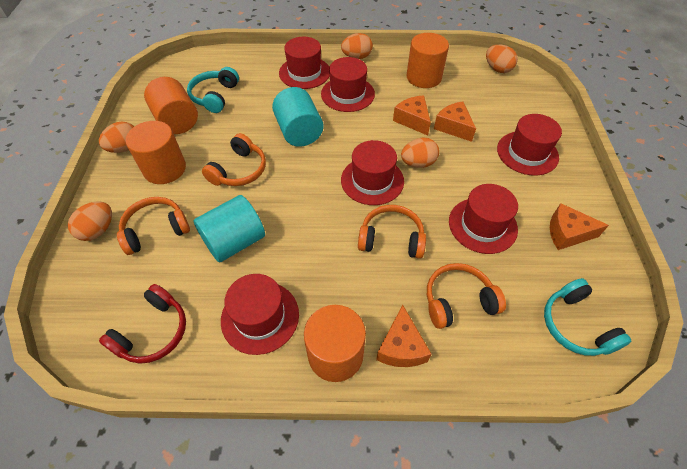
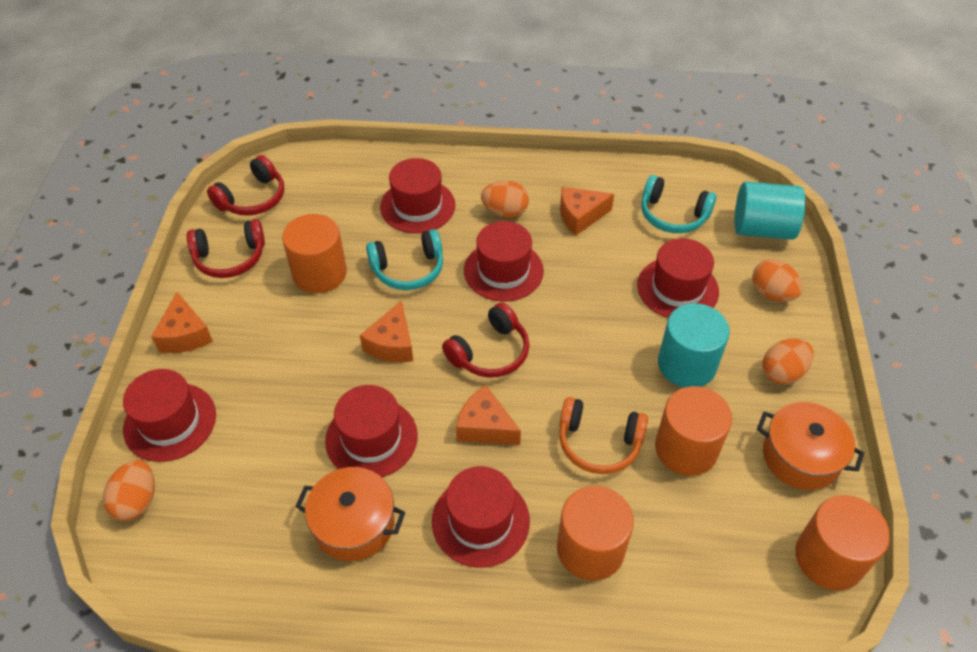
orange egg: [68,201,112,241] [99,122,135,153] [341,33,373,59] [401,138,439,168] [486,45,518,73] = 5 -> [103,460,155,521] [481,181,529,217] [752,259,803,302] [762,338,814,384] = 4
orange headphones: [117,197,190,255] [202,133,266,186] [358,205,426,259] [427,263,506,329] = 4 -> [559,397,648,474] = 1
orange pot: none = 0 -> [295,467,405,561] [757,402,864,490] = 2
red headphones: [99,284,186,364] = 1 -> [186,219,265,278] [207,155,284,216] [442,302,530,378] = 3

